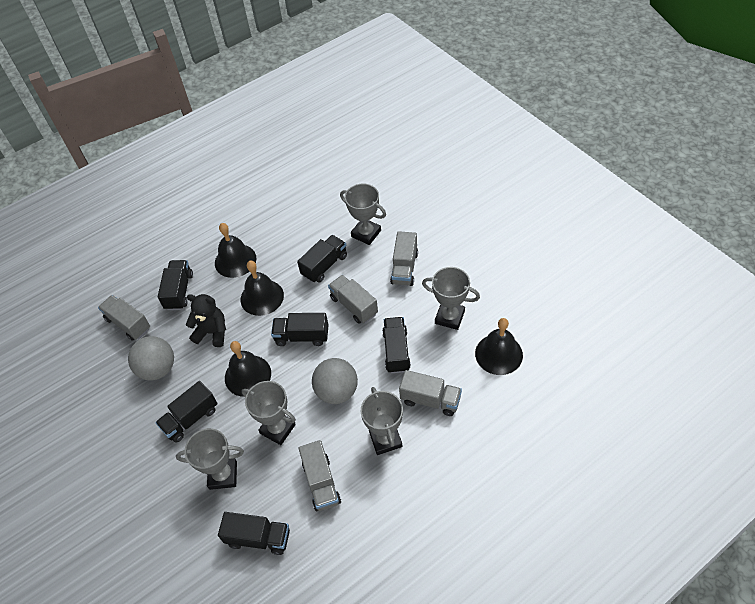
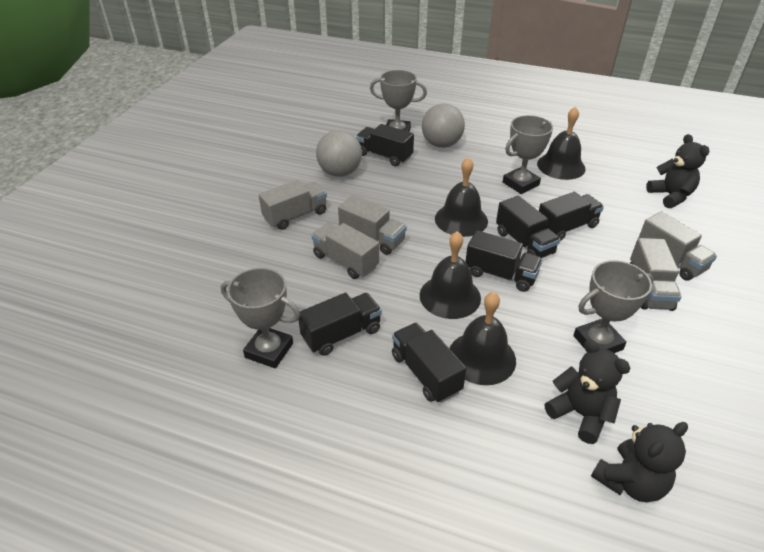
black teddy bear: [186,294,226,347] = 1 -> [545,340,631,444] [591,422,688,502] [646,134,709,208] = 3
grey trophy: [176,428,244,490] [242,381,296,445] [340,184,386,245] [361,387,403,455] [422,267,480,330] = 5 -> [221,268,300,368] [370,70,427,132] [503,115,553,194] [573,260,654,353] = 4

